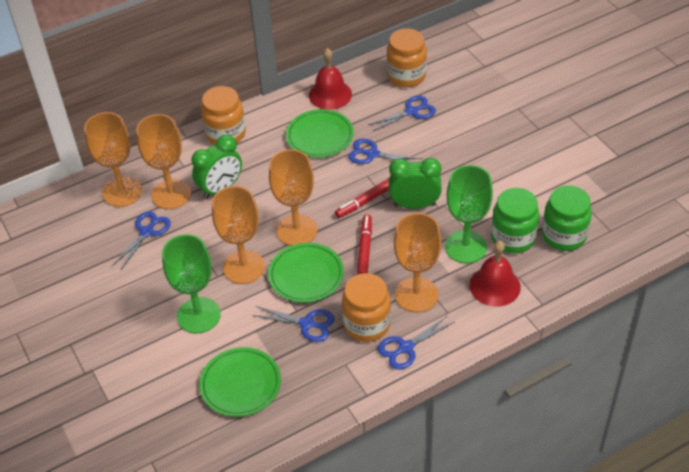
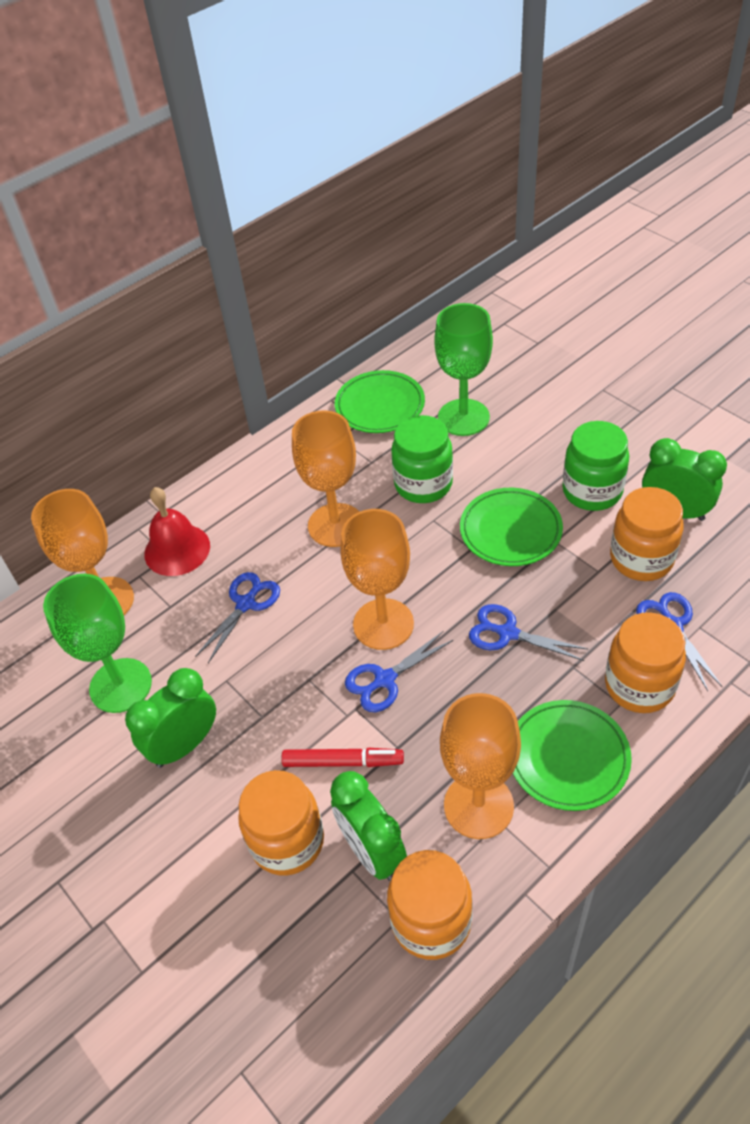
blue scissors: [112,211,171,270] [252,306,335,342] [348,139,422,164] [368,95,436,131] [378,315,454,370] = 5 -> [195,572,280,663] [345,631,453,712] [469,604,588,661] [636,592,722,691] = 4
green clock: [191,135,242,199] [389,158,442,209] = 2 -> [125,668,216,768] [330,771,407,881] [642,438,727,521] = 3
orange goblet: [84,112,142,207] [136,114,191,209] [212,186,265,284] [269,149,317,246] [394,213,441,312] = 5 -> [31,489,134,615] [292,410,359,547] [340,509,414,650] [440,693,521,839] = 4
orange jar: [201,86,246,145] [342,273,391,342] [387,29,427,87] = 3 -> [238,770,324,876] [387,850,473,960] [605,613,686,713] [610,487,684,581] = 4
red bell: [309,48,352,110] [469,240,521,307] = 2 -> [144,487,210,576] = 1
red marker: [335,178,389,218] [357,214,372,275] = 2 -> [281,748,404,767] = 1

